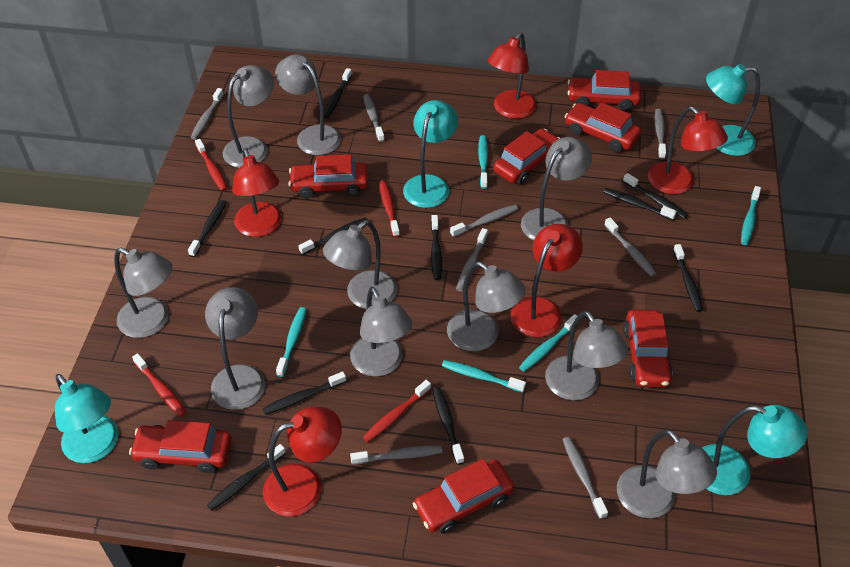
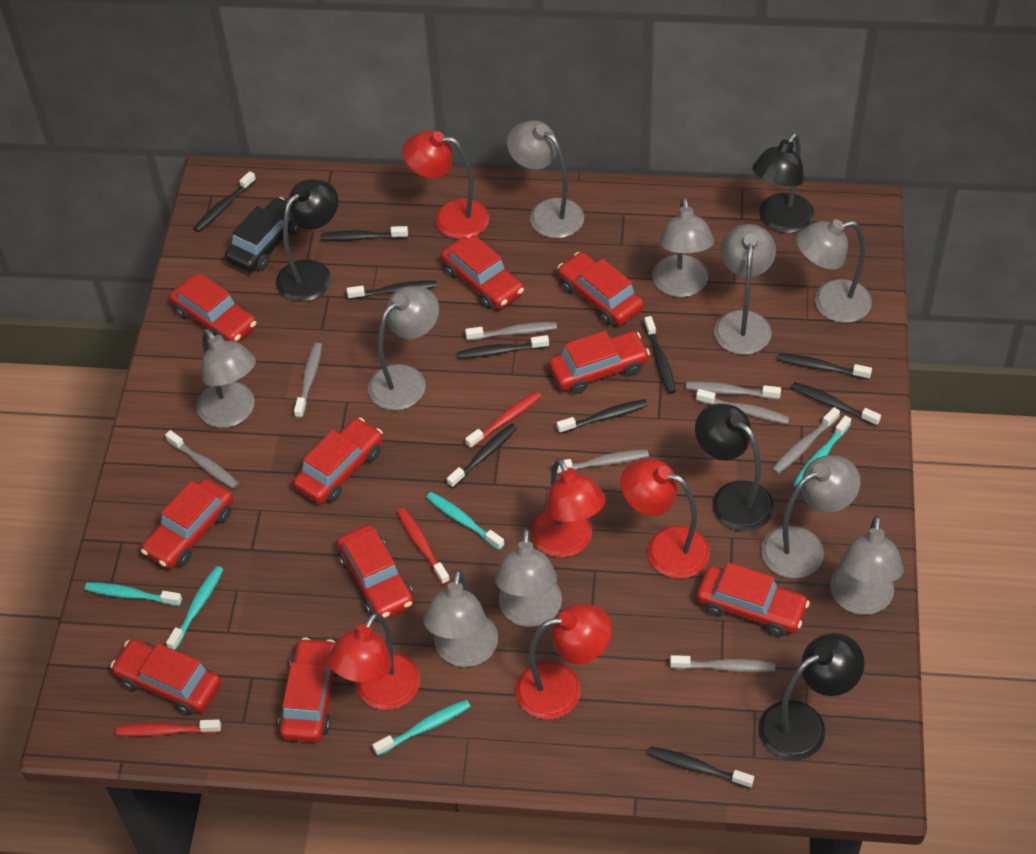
black car: none = 0 -> [225,197,300,272] = 1
black lamp: none = 0 -> [276,179,338,302] [695,403,774,532] [752,133,814,233] [758,633,865,760] = 4
red car: [129,420,232,473] [288,154,368,198] [413,459,514,534] [493,129,560,184] [564,102,641,152] [568,70,641,111] [623,310,673,387] = 7 -> [110,639,221,715] [141,479,233,569] [170,273,257,342] [278,638,338,742] [293,418,383,504] [337,525,413,619] [441,235,524,309] [549,331,650,394] [558,252,644,326] [697,562,810,637] = 10
red toothbrush: [132,353,187,417] [195,139,227,191] [363,380,431,443] [379,181,400,237] = 4 -> [115,719,221,736] [397,508,450,585] [465,391,542,449] = 3
turquoise lamp: [55,374,118,463] [403,100,458,208] [702,405,808,495] [706,64,760,156] = 4 -> none = 0

